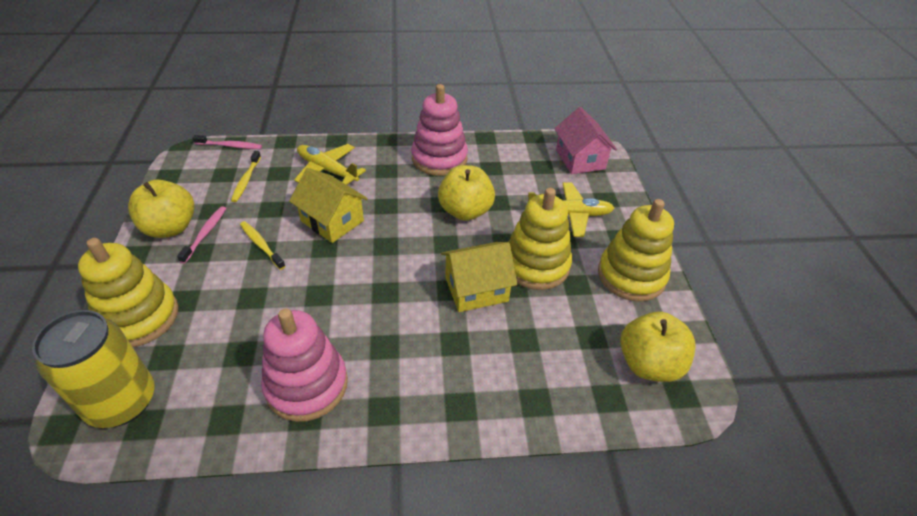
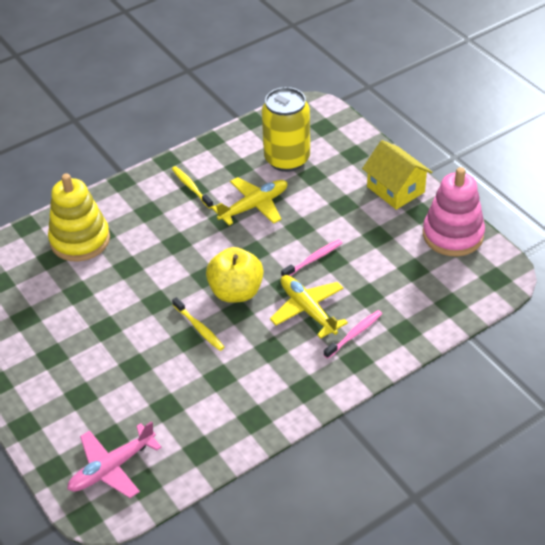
pink house: [554,107,617,174] = 1 -> none = 0
pink plane: none = 0 -> [67,421,162,498] = 1
pink stacking toy: [261,308,348,422] [411,84,468,176] = 2 -> [423,167,485,256] = 1
yellow apple: [128,180,194,238] [438,165,495,221] [620,312,696,382] = 3 -> [206,247,264,303] = 1
yellow house: [289,168,368,243] [441,242,518,312] = 2 -> [362,140,432,210] = 1
yellow stacking toy: [78,238,179,347] [508,188,572,290] [598,199,674,301] = 3 -> [48,173,110,261] = 1

